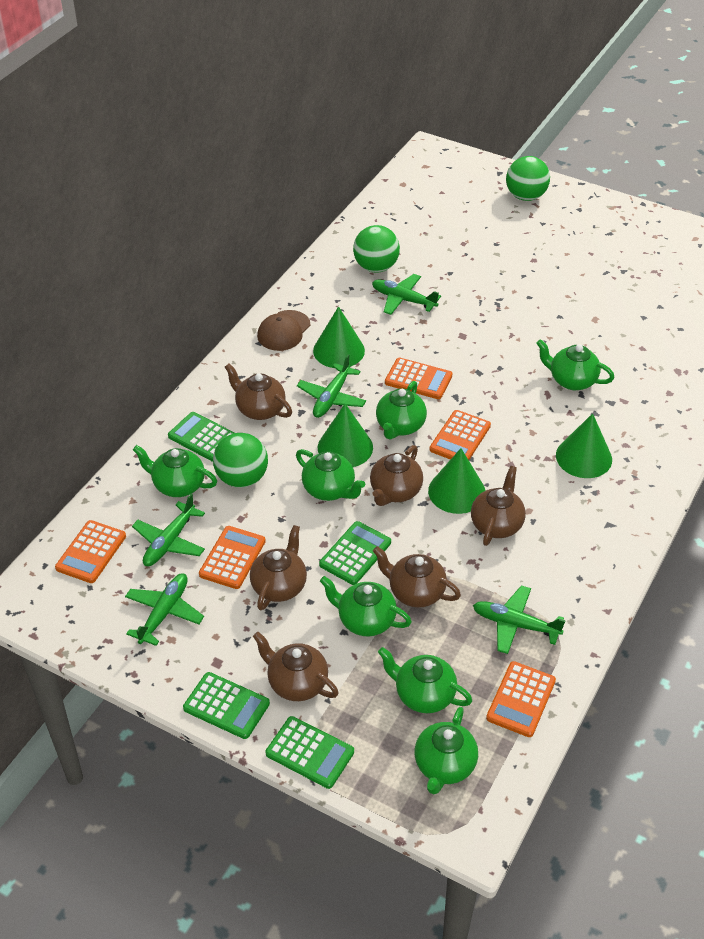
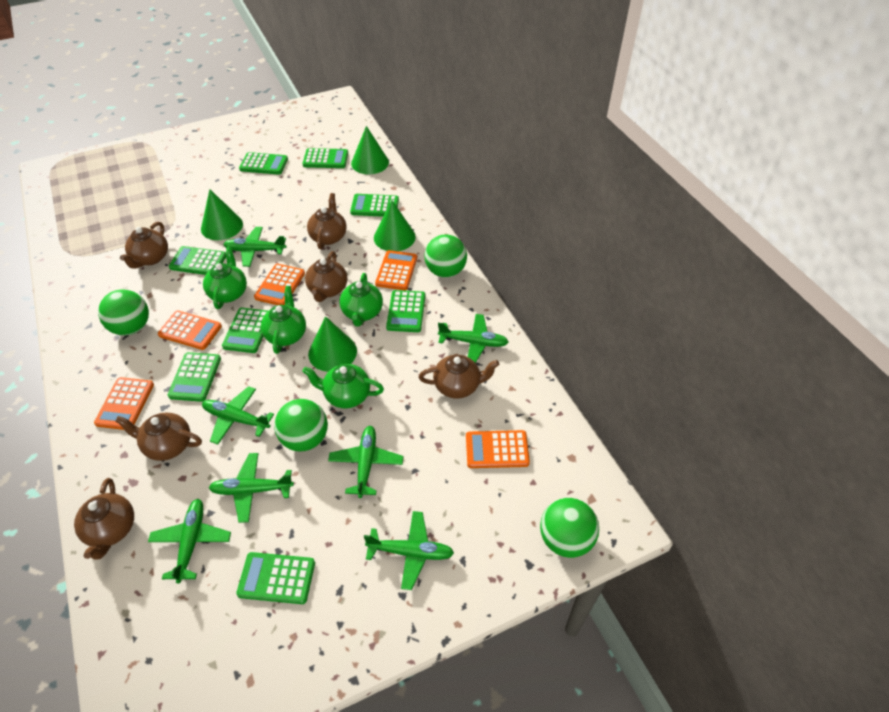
brown cap: [257,310,310,351] = 1 -> none = 0
green ball: [213,433,268,488] [353,225,400,272] [506,156,550,201] = 3 -> [98,289,149,335] [274,399,328,451] [425,234,467,278] [540,498,599,558] = 4
green calculator: [168,412,235,462] [183,672,270,739] [266,716,354,789] [319,521,391,585] = 4 -> [168,352,221,402] [169,246,226,275] [222,308,268,353] [236,552,315,604] [239,152,288,175] [302,148,348,168] [350,194,399,217] [386,290,425,332] = 8
green plane: [125,573,204,646] [132,494,205,566] [297,354,366,418] [372,274,441,315] [473,585,566,654] = 5 -> [148,499,231,583] [202,386,274,445] [209,453,294,523] [223,227,286,267] [328,426,403,498] [364,511,454,590] [438,314,509,363] = 7
green teapot: [133,445,217,497] [296,449,365,501] [320,576,412,637] [376,381,427,440] [378,647,472,713] [414,707,478,794] [536,339,615,390] = 7 -> [203,246,247,309] [261,286,306,354] [303,364,384,408] [340,273,383,326] = 4

